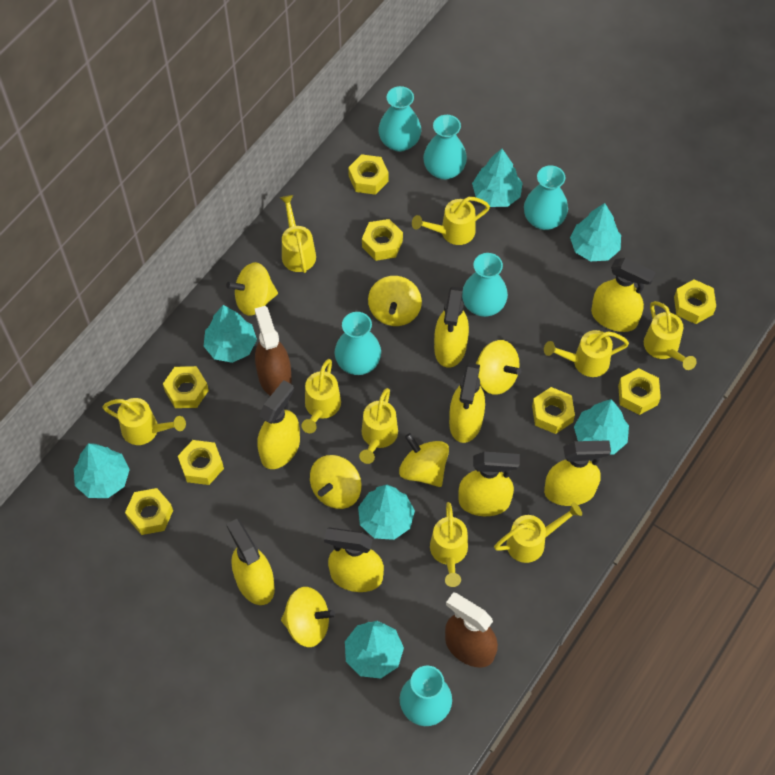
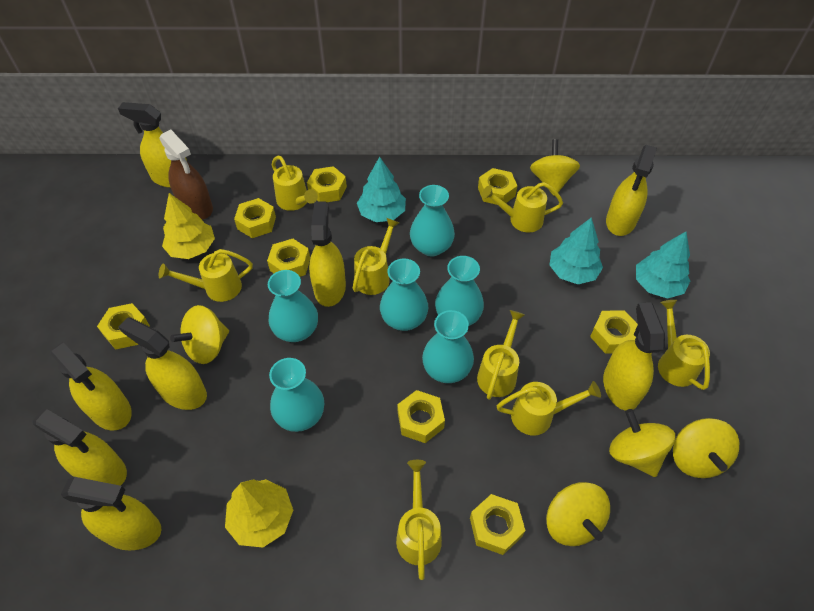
brown spray bottle: [255,306,292,396] [445,593,498,667] = 2 -> [159,129,213,219] = 1
turquoise tree: [74,443,130,498] [204,305,257,363] [345,621,404,679] [358,485,415,540] [472,149,523,207] [570,203,621,261] [574,399,629,455] = 7 -> [357,157,406,222] [549,217,603,284] [636,232,690,299] = 3
yellow spinning top: [226,262,278,316] [281,587,335,647] [310,455,361,509] [368,276,422,326] [399,433,449,487] [476,340,521,395] = 6 -> [170,305,229,364] [530,139,580,196] [546,482,610,546] [609,409,675,477] [673,418,739,478] = 5
yellow tree: none = 0 -> [162,193,215,259] [225,479,293,547] = 2
yellow watering can: [103,398,186,445] [280,195,316,273] [302,359,341,433] [359,388,398,464] [412,197,490,245] [430,502,468,587] [494,502,582,563] [544,330,629,377] [644,301,697,370] = 9 -> [159,249,253,302] [272,156,318,211] [353,218,399,295] [396,460,442,580] [477,310,525,400] [482,182,563,233] [497,381,601,436] [658,300,710,390] = 8

